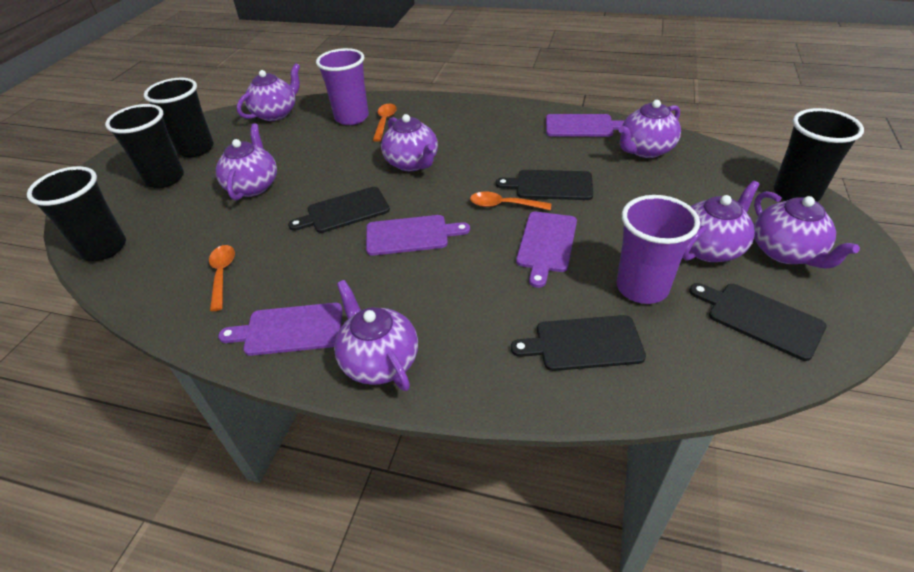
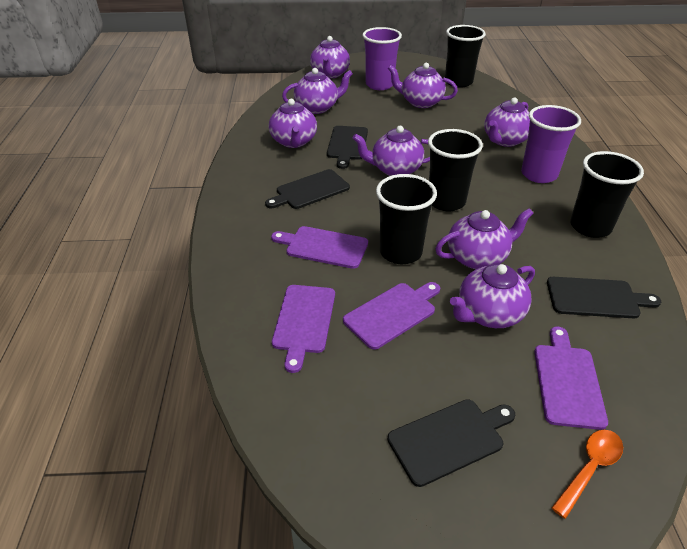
orange spoon: [209,245,235,311] [373,104,397,142] [470,192,551,210] = 3 -> [552,430,623,519] = 1
purple teapot: [216,123,277,200] [237,63,300,121] [334,280,418,391] [381,114,438,171] [619,100,681,158] [682,181,760,262] [754,191,860,269] = 7 -> [269,99,317,148] [282,68,353,114] [310,36,350,79] [353,126,430,176] [388,63,458,108] [435,208,534,269] [450,264,535,328] [484,97,530,147] = 8

